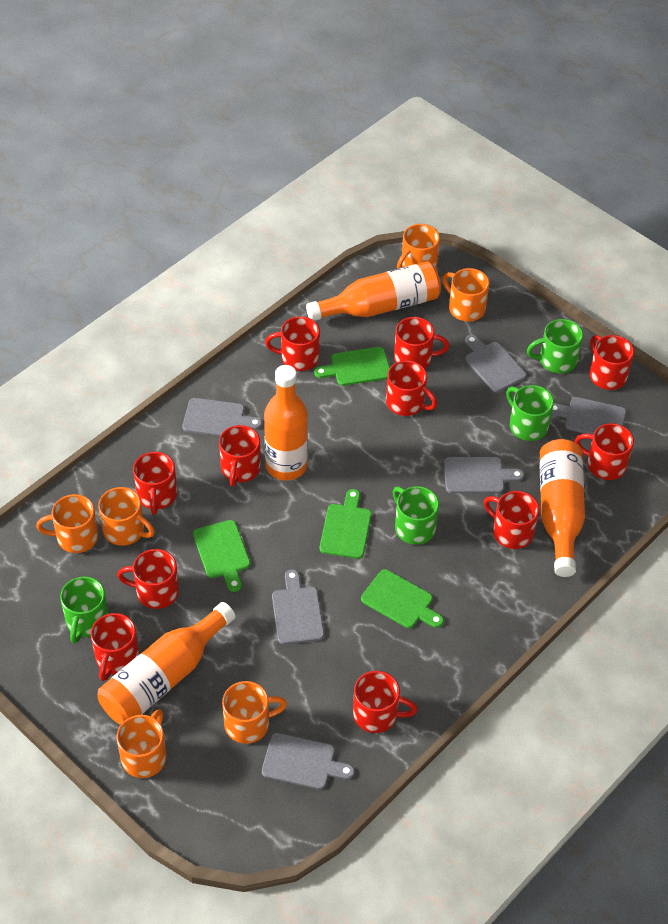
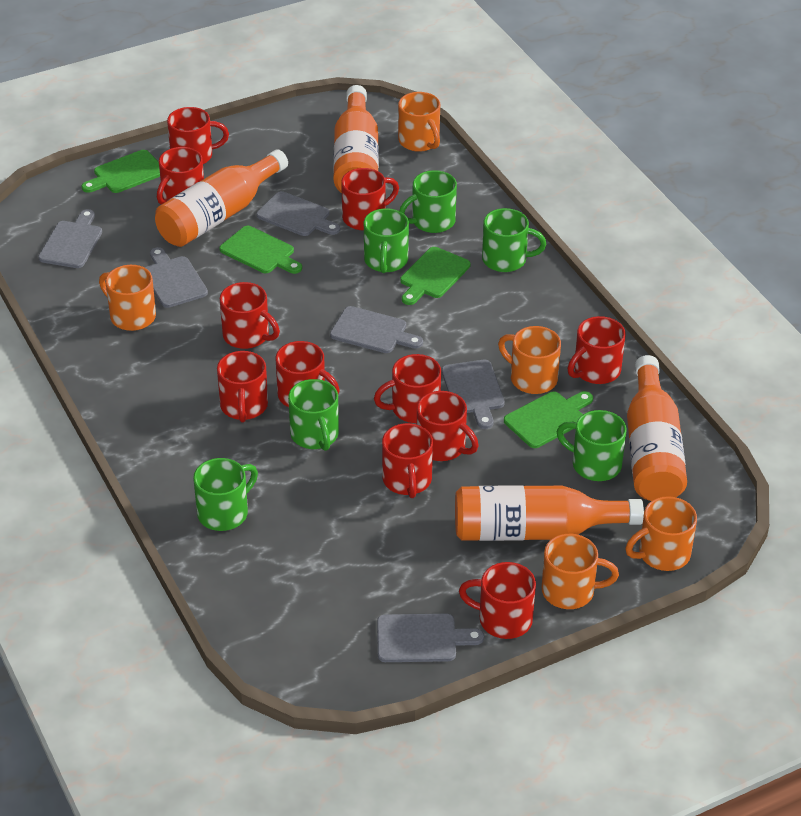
green mug: [60,576,109,644] [393,486,439,545] [506,385,554,441] [527,319,583,373] = 4 -> [193,458,258,531] [288,379,339,451] [364,208,409,273] [399,170,457,233] [482,208,546,272] [557,410,627,481] = 6
orange mug: [36,494,99,553] [98,487,155,546] [116,709,167,778] [222,681,287,744] [397,224,440,269] [442,268,490,322] = 6 -> [99,265,156,331] [398,92,440,152] [498,326,561,394] [542,534,619,609] [625,496,697,571] = 5

